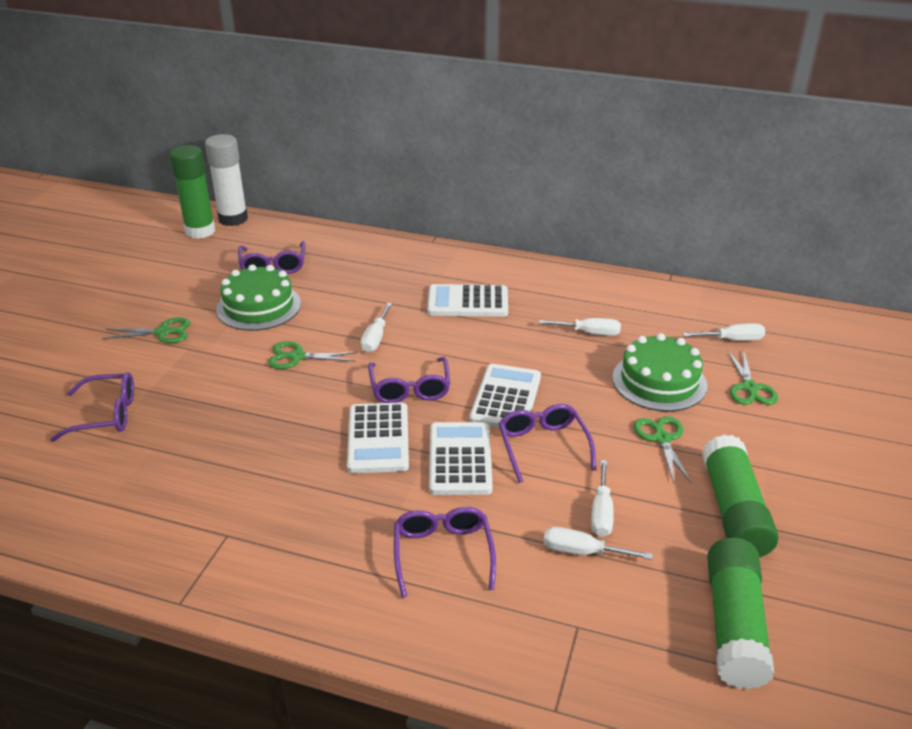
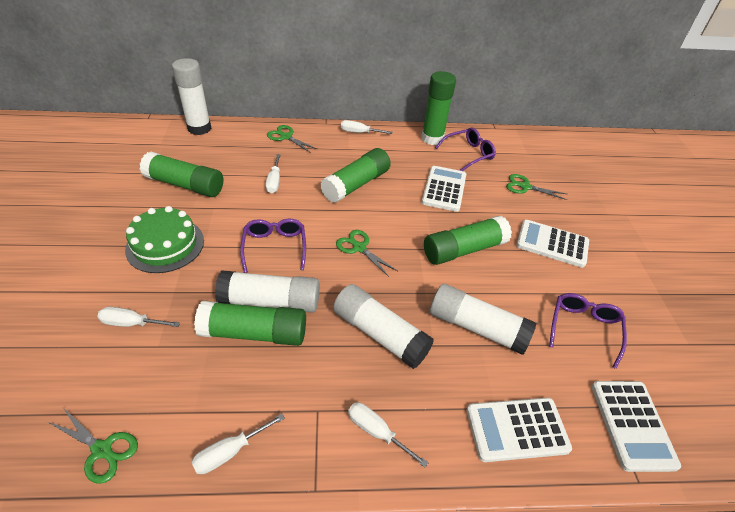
green cake: [216,264,301,331] [612,333,707,412] = 2 -> [125,206,204,273] = 1
green glue stick: [169,145,215,239] [702,435,779,557] [707,538,774,689] = 3 -> [140,152,223,197] [194,301,306,346] [320,148,391,203] [421,71,456,145] [424,216,512,265] = 5
purple glasses: [50,372,134,442] [238,241,305,274] [368,357,450,403] [394,507,496,598] [498,404,596,483] = 5 -> [240,219,306,273] [435,128,496,171] [549,293,627,369] = 3
white glue stick: [205,134,248,226] = 1 -> [172,58,211,135] [215,271,320,313] [333,284,434,369] [430,284,536,355] = 4

